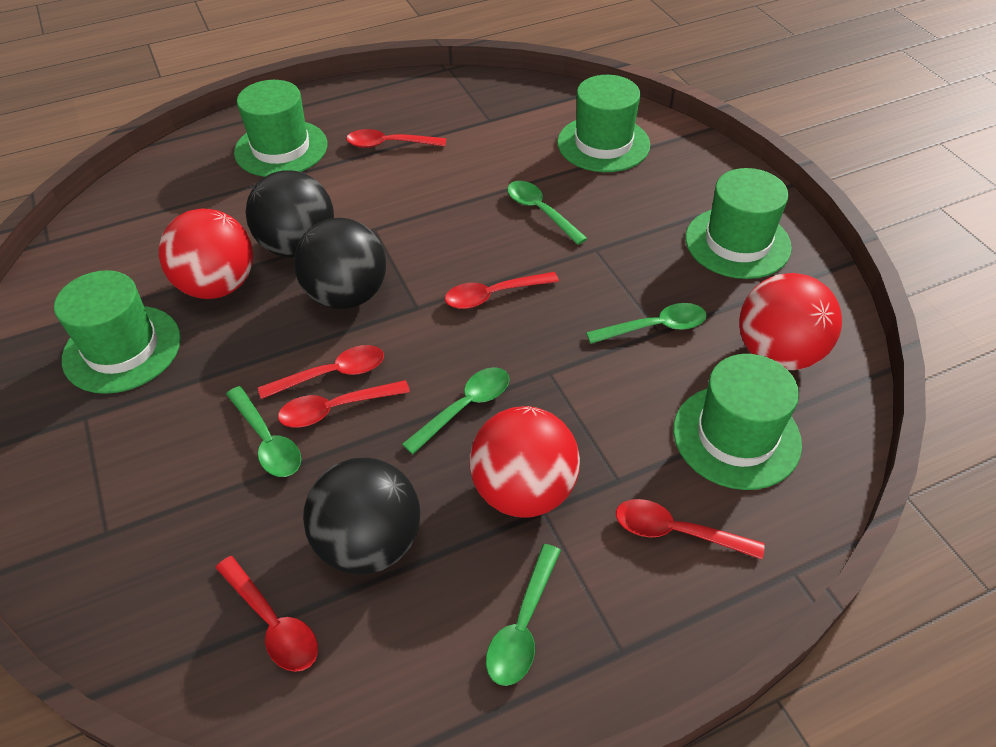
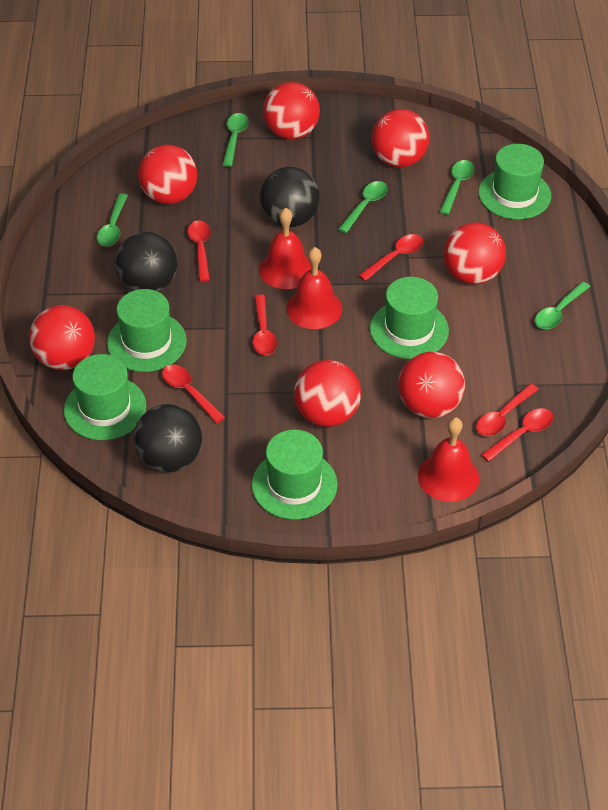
red ball: [159,208,253,299] [469,406,580,518] [739,273,842,370] = 3 -> [29,305,95,370] [138,144,197,204] [263,82,320,140] [294,360,361,427] [372,109,429,168] [398,352,465,418] [444,222,506,284] = 7
red bell: none = 0 -> [259,208,311,289] [286,247,342,329] [418,417,479,502] = 3

